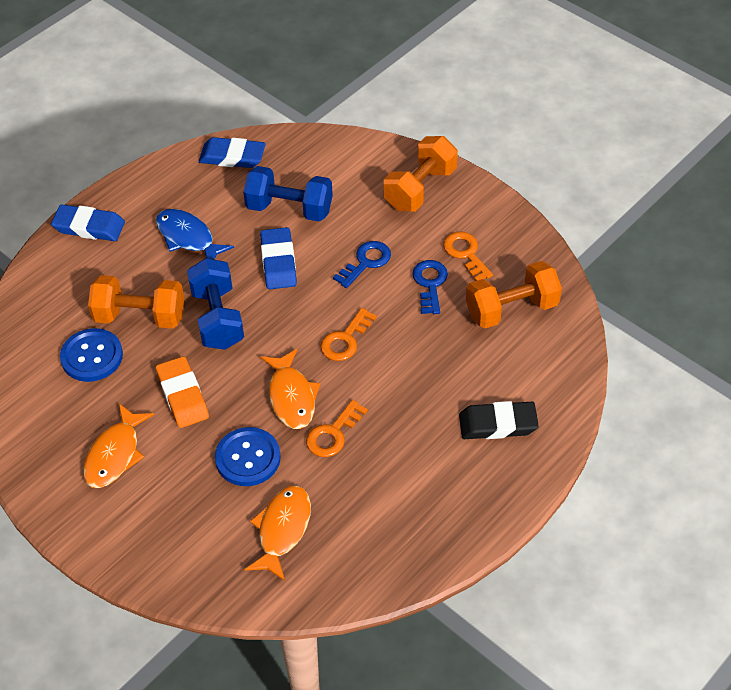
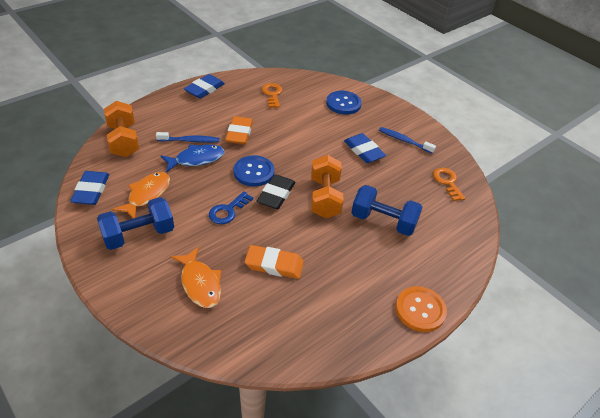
blue key: [333,241,391,288] [412,260,448,314] = 2 -> [209,191,253,224] = 1
blue toothbrush: none = 0 -> [156,132,219,143] [379,127,436,154] = 2
orange button: none = 0 -> [396,286,447,332] = 1
orange dumbbell: [88,275,184,329] [384,136,458,211] [466,261,562,328] = 3 -> [104,101,139,157] [311,155,344,218] = 2
orange eraser: [156,356,209,428] = 1 -> [225,116,253,144] [245,245,304,279] = 2
orange fish: [83,404,154,488] [245,486,311,581] [261,349,320,429] = 3 -> [112,172,170,218] [171,247,221,308] = 2
orange key: [306,400,368,457] [320,308,377,361] [443,232,493,281] = 3 -> [262,83,282,108] [433,168,466,201] = 2

